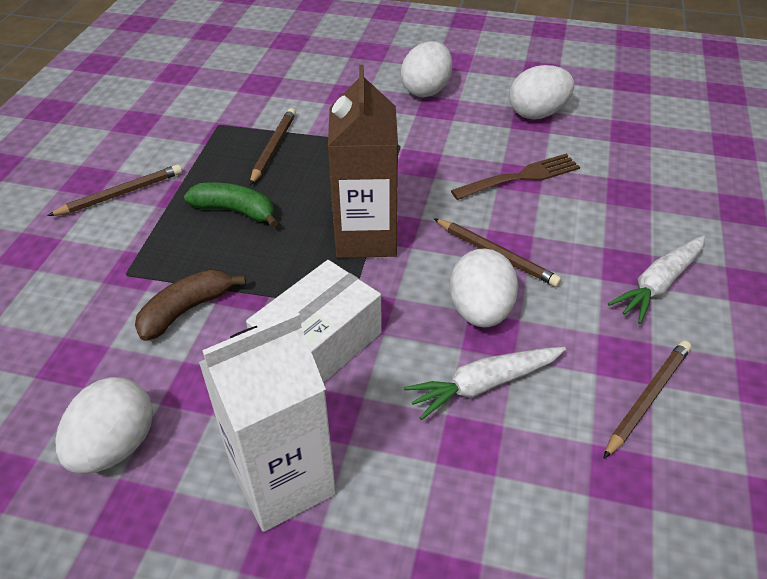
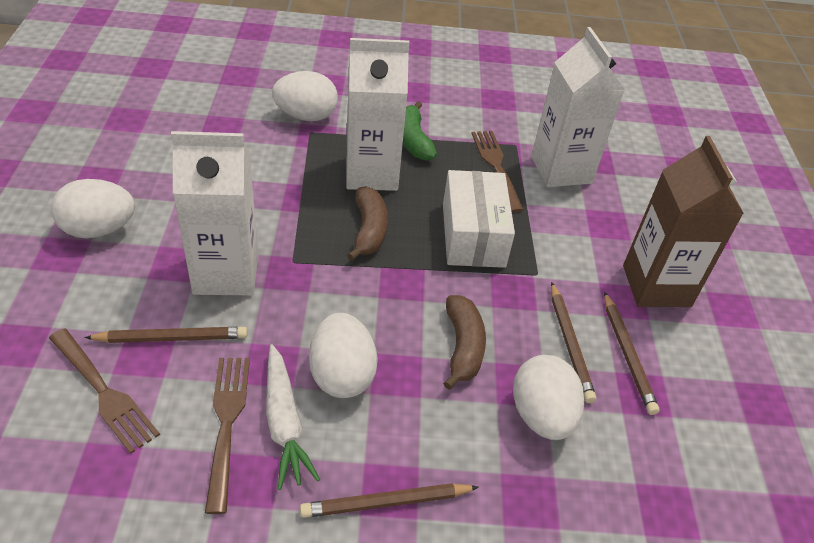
brown banana: [135,269,246,341] = 1 -> [347,186,388,261] [443,295,486,390] = 2
brown fork: [451,154,580,200] = 1 -> [49,328,160,454] [205,358,250,514] [471,131,524,213] = 3
white carrot: [404,347,566,420] [608,235,705,324] = 2 -> [266,344,320,490] = 1
white carton: [199,311,336,532] = 1 -> [171,131,258,295] [346,38,409,191] [531,27,625,187] = 3

